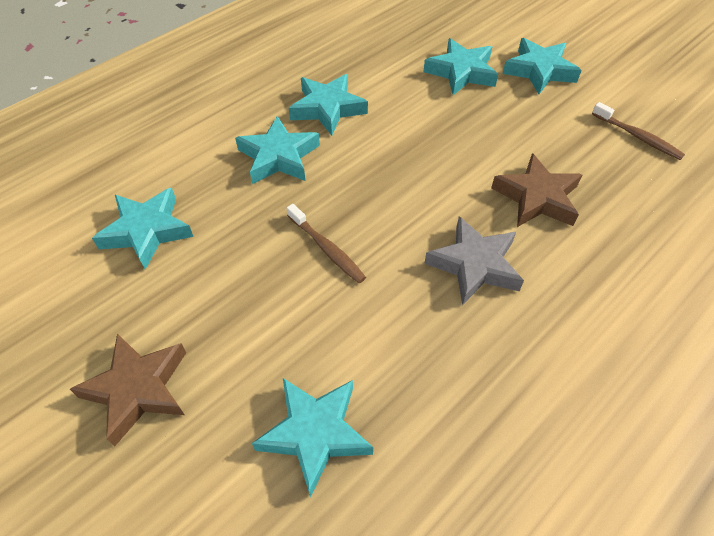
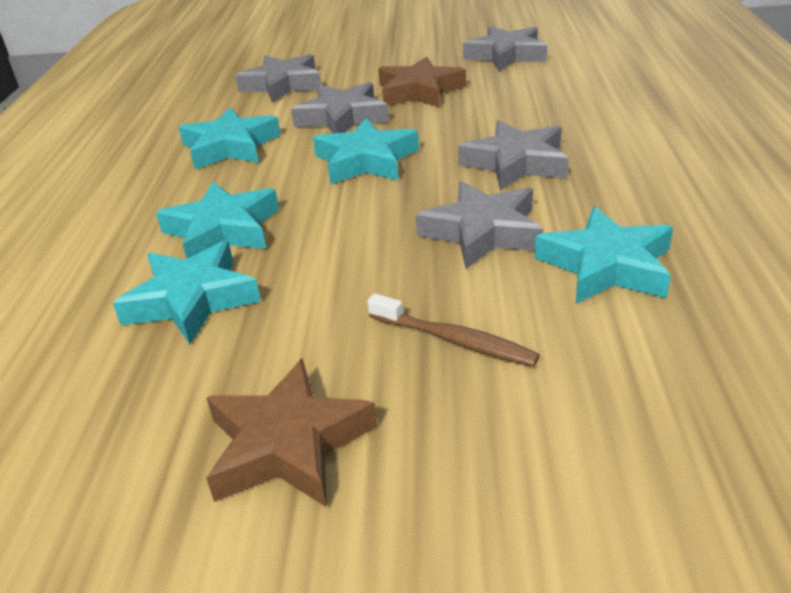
brown toothbrush: [287,204,366,283] [592,102,685,160] = 2 -> [367,293,540,367] = 1
grey star: [424,217,524,305] = 1 -> [235,54,321,103] [291,82,389,134] [416,181,543,269] [458,120,569,191] [463,26,547,71] = 5
turquoise star: [92,187,194,270] [235,116,320,184] [252,378,373,498] [289,74,368,136] [423,38,498,95] [502,38,582,94] = 6 -> [113,241,261,344] [156,181,279,259] [179,108,281,169] [313,118,419,184] [535,207,673,304] = 5

